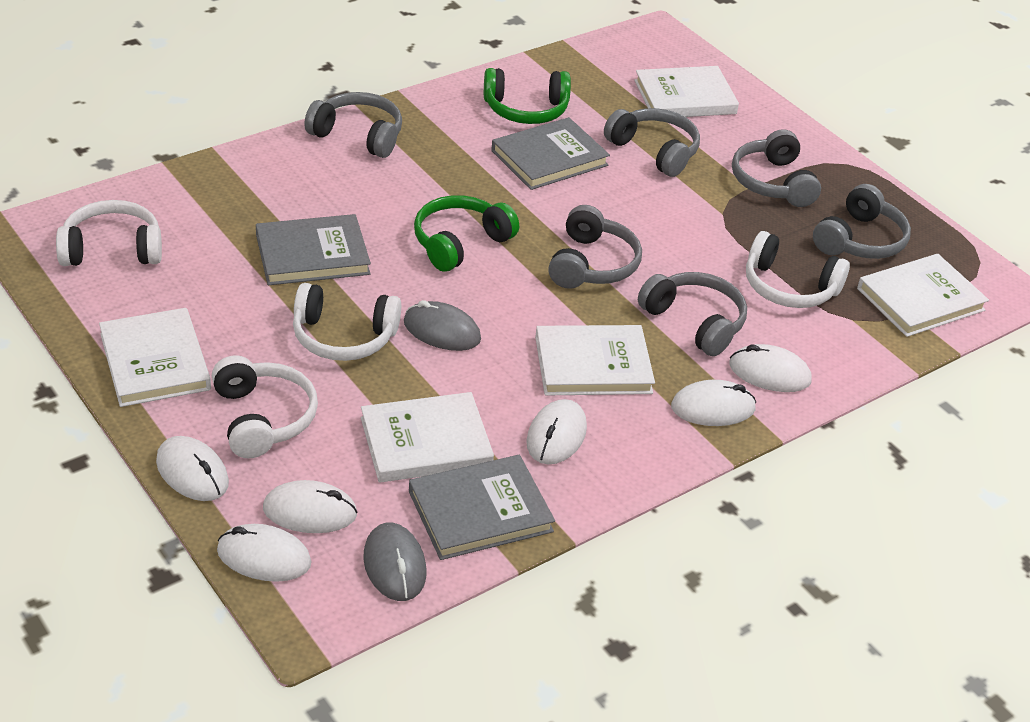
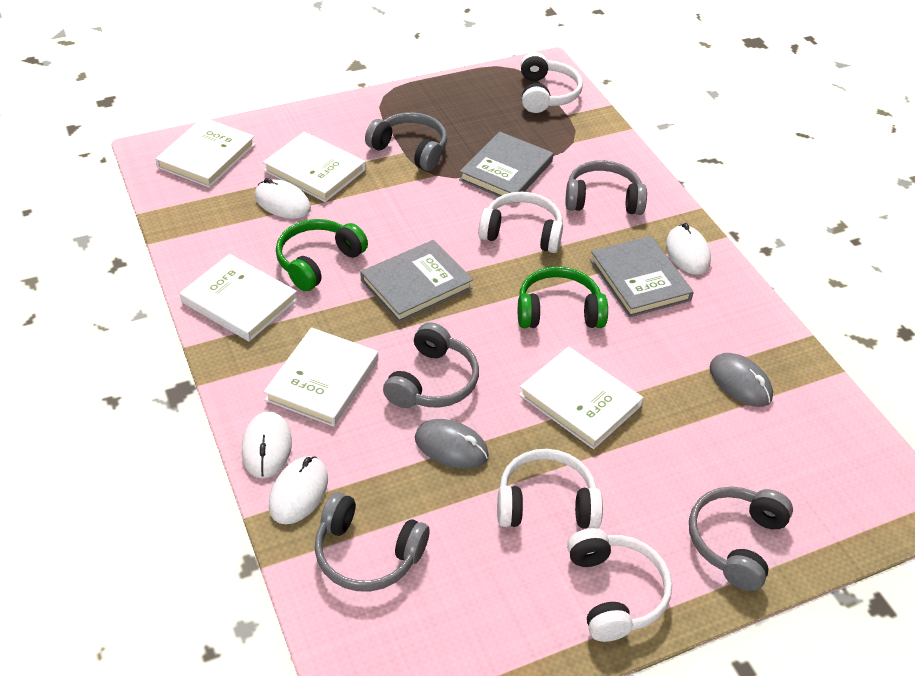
grey headphones: [304,92,402,158] [548,205,642,289] [604,108,700,177] [638,272,747,356] [732,129,821,207] [813,184,911,259] = 6 -> [315,492,429,591] [365,112,447,171] [383,322,479,408] [565,160,647,215] [689,487,793,591] = 5
white mouse: [156,436,229,501] [217,524,312,582] [263,480,358,533] [526,399,587,464] [671,380,756,426] [729,344,812,392] = 6 -> [241,411,292,478] [255,178,311,219] [269,456,328,524] [666,223,711,275] = 4

